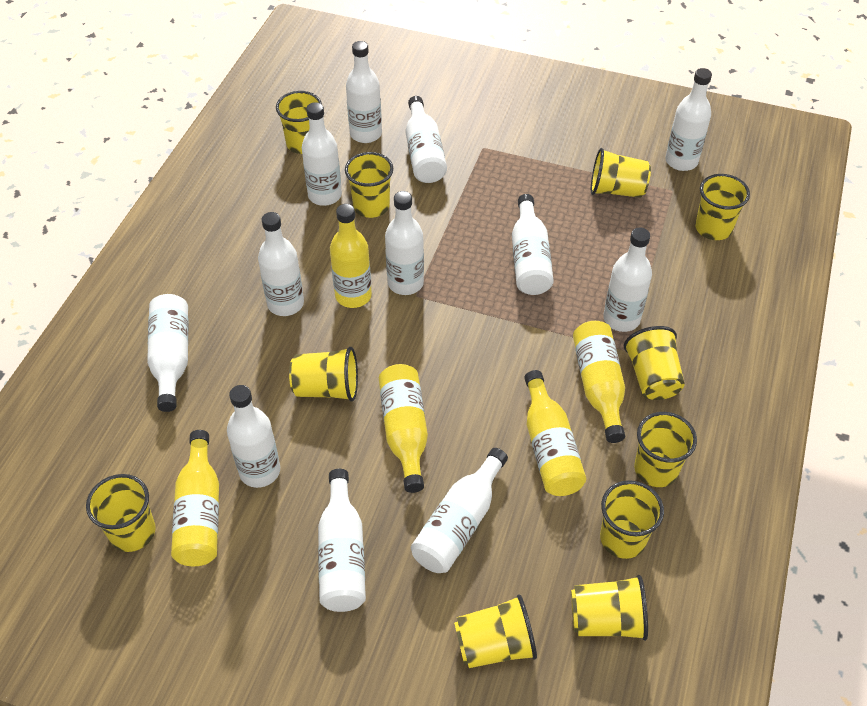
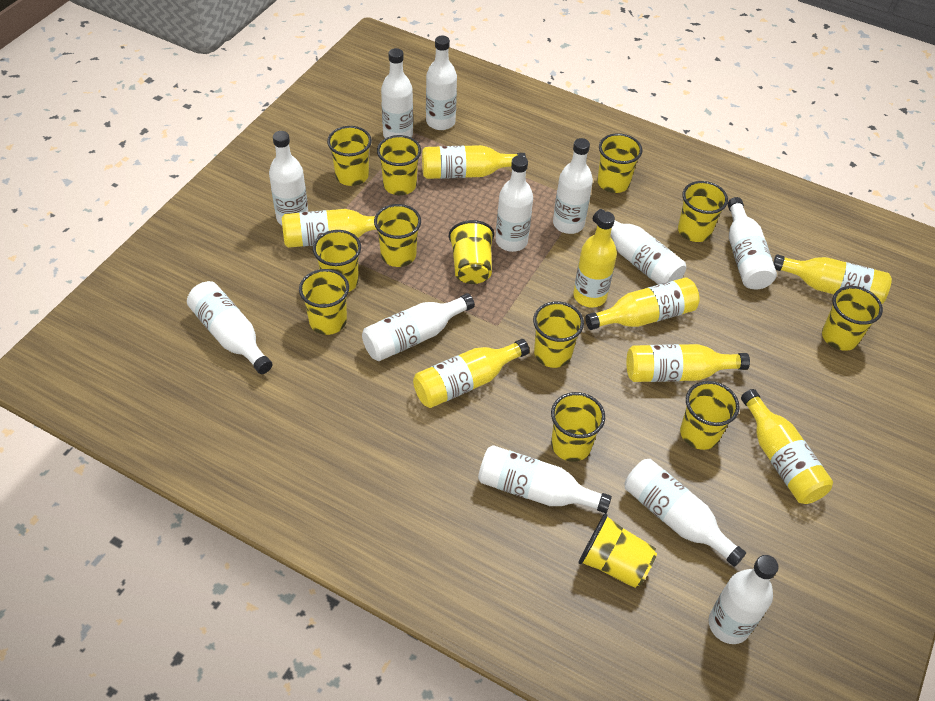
yellow bottle: [171,430,219,566] [330,204,372,308] [379,364,428,493] [524,370,586,496] [573,321,625,443] = 5 -> [282,209,377,248] [413,339,529,408] [422,145,526,179] [573,211,617,307] [585,277,700,330] [627,344,750,382] [741,389,833,504] [773,254,892,304] = 8
yellow cup: [86,474,156,552] [276,91,322,154] [289,347,358,402] [345,152,393,218] [454,594,537,668] [571,575,648,641] [591,148,651,198] [600,480,664,559] [624,326,685,400] [634,412,697,487] [695,174,750,240] = 11 -> [299,269,349,335] [313,230,361,292] [327,126,372,186] [374,204,421,267] [377,135,421,195] [449,220,494,284] [533,301,584,368] [551,392,605,462] [578,513,657,588] [597,133,643,193] [678,181,728,242] [680,381,740,450] [822,286,883,351] = 13

